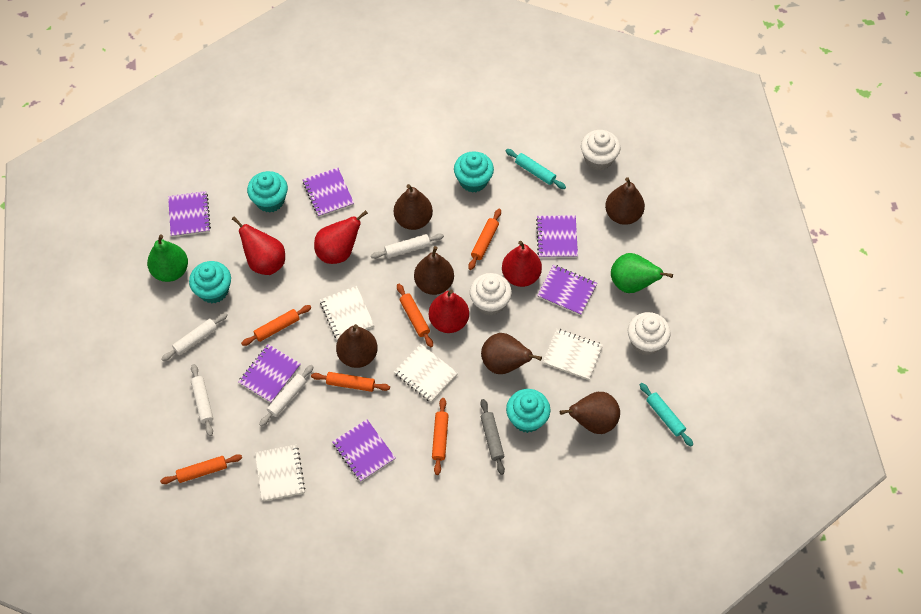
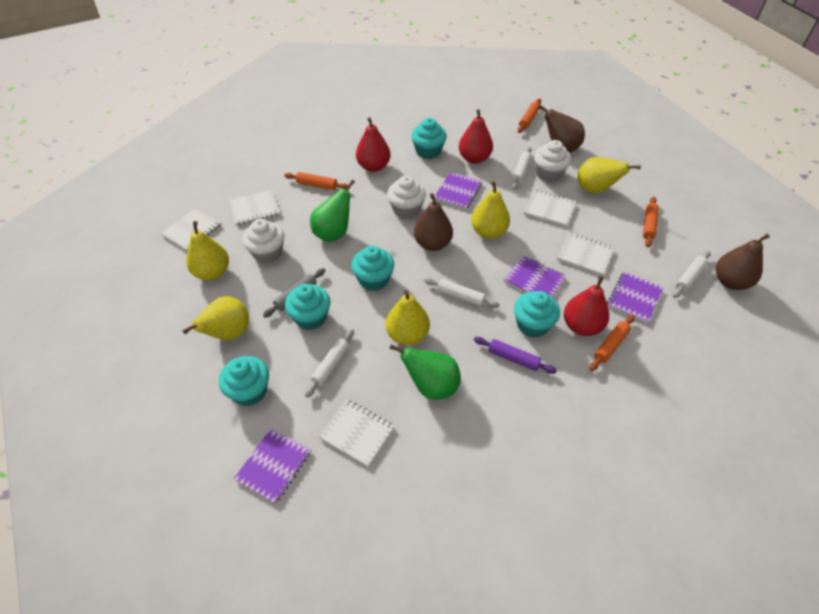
brown pear: [336,324,378,368] [394,184,433,230] [414,246,454,295] [481,333,542,374] [560,392,620,434] [605,177,645,225] = 6 -> [414,193,453,251] [538,104,585,152] [716,234,770,290] = 3
orange rolling pin: [160,454,242,484] [241,305,311,346] [311,372,390,392] [397,284,433,347] [432,398,449,475] [468,209,501,270] = 6 -> [284,172,348,190] [517,98,541,133] [590,314,635,371] [643,197,659,247] = 4
purple notebook: [168,191,211,237] [238,344,301,403] [303,167,354,217] [332,419,395,482] [536,216,578,258] [537,265,597,315] = 6 -> [234,428,311,504] [434,172,483,210] [503,255,566,297] [607,272,663,324] = 4
purple rolling pin: none = 0 -> [474,337,557,374] = 1
red pear: [232,216,285,275] [314,210,368,264] [429,290,469,333] [502,241,542,287] = 4 -> [356,117,391,172] [459,109,493,164] [564,276,609,336] = 3
turquoise cupcake: [189,261,231,303] [247,171,288,213] [454,151,494,193] [506,389,550,433] = 4 -> [219,356,269,406] [285,284,330,330] [351,246,394,291] [411,118,447,159] [514,291,560,338] = 5
turquoise rolling pin: [506,149,566,189] [640,383,693,446] = 2 -> none = 0
white notebook: [255,444,305,501] [320,286,374,341] [394,344,458,402] [543,329,603,380] = 4 -> [161,208,221,251] [229,190,280,226] [318,399,395,467] [524,190,576,227] [557,233,614,276] = 5
yellow pear: none = 0 -> [183,296,249,340] [186,221,229,280] [386,290,430,345] [471,181,510,239] [577,157,641,194] = 5

